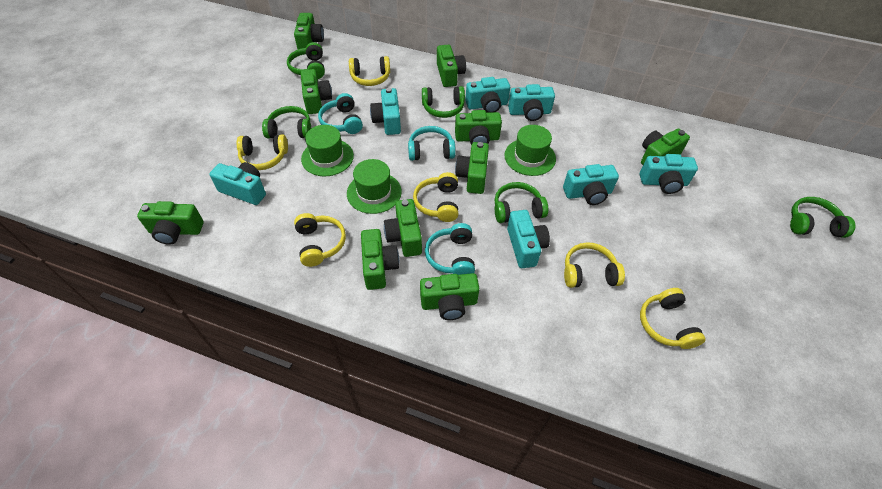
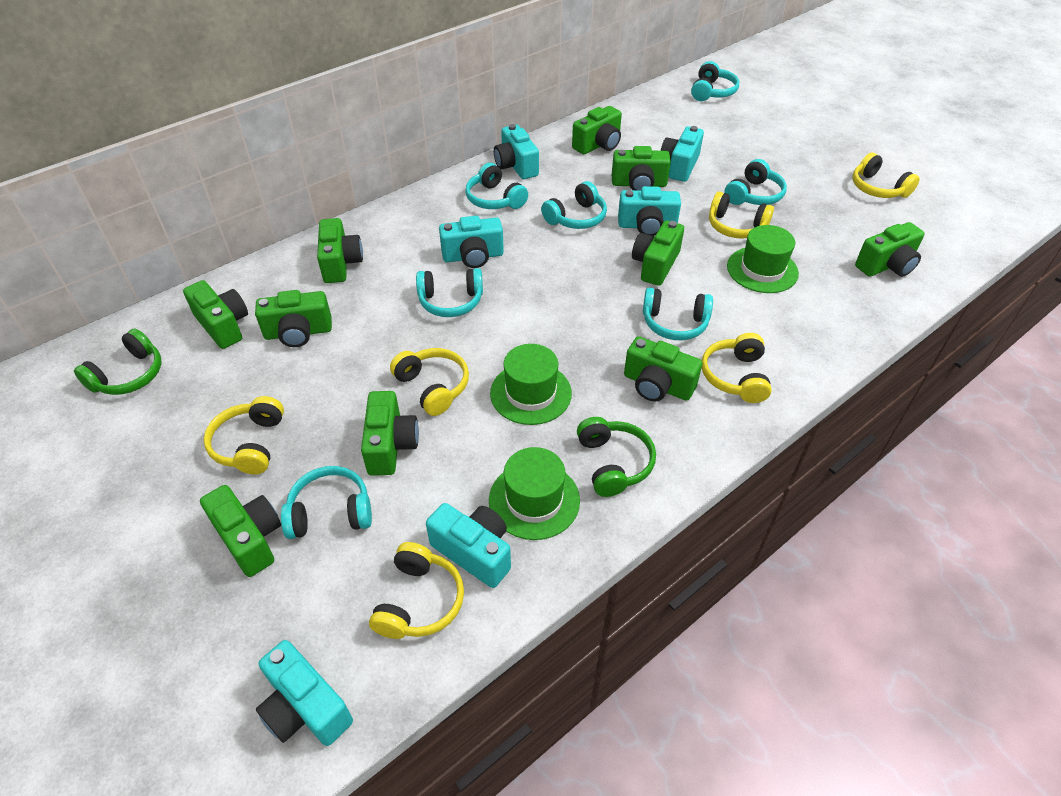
green headphones: [262,106,311,138] [287,42,325,79] [422,86,465,118] [494,182,548,223] [790,197,856,238] = 5 -> [74,328,161,395] [577,417,656,497] = 2
turquoise camera: [209,162,266,205] [370,88,401,135] [465,77,510,113] [507,210,550,268] [508,84,555,121] [563,164,619,205] [640,154,698,194] = 7 -> [256,640,353,746] [426,503,511,588] [439,216,504,268] [494,124,539,179] [618,186,681,236] [661,126,704,182] = 6
turquoise headphones: [318,93,363,134] [408,126,456,161] [425,223,475,275] = 3 -> [281,466,372,539] [416,268,483,317] [465,163,528,209] [541,181,607,229] [643,287,713,340] [691,61,739,101] [724,159,787,205] = 7

